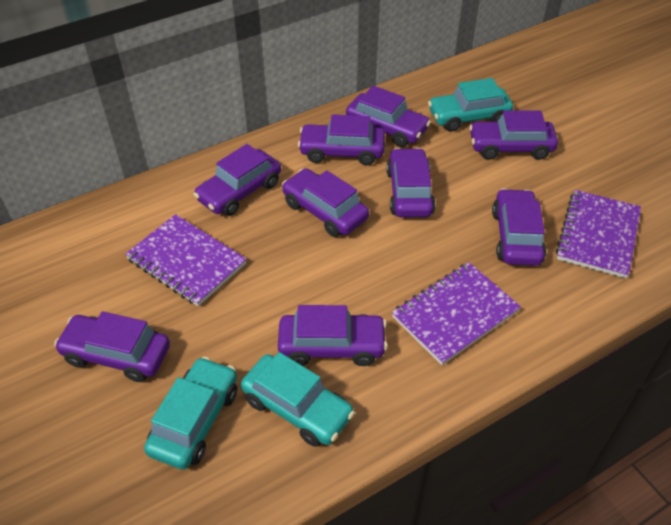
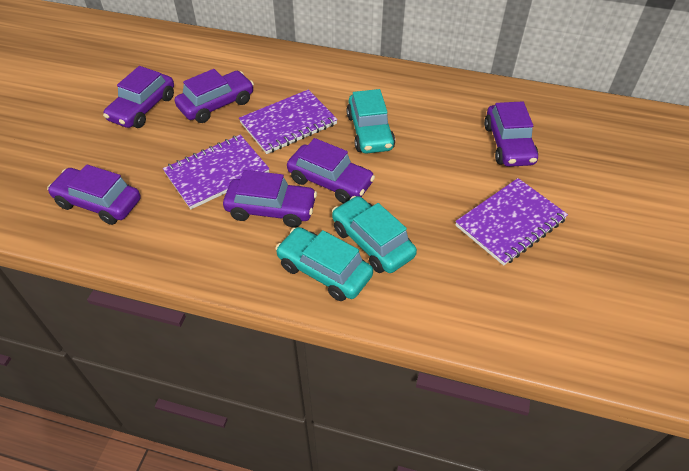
purple car: [54,311,170,382] [193,144,281,216] [278,305,388,366] [282,168,369,237] [298,114,385,165] [346,86,431,147] [386,148,436,217] [469,111,558,160] [492,188,546,266] = 9 -> [47,164,141,225] [103,66,174,128] [175,69,254,123] [223,170,317,228] [287,138,375,203] [484,101,538,167] = 6

